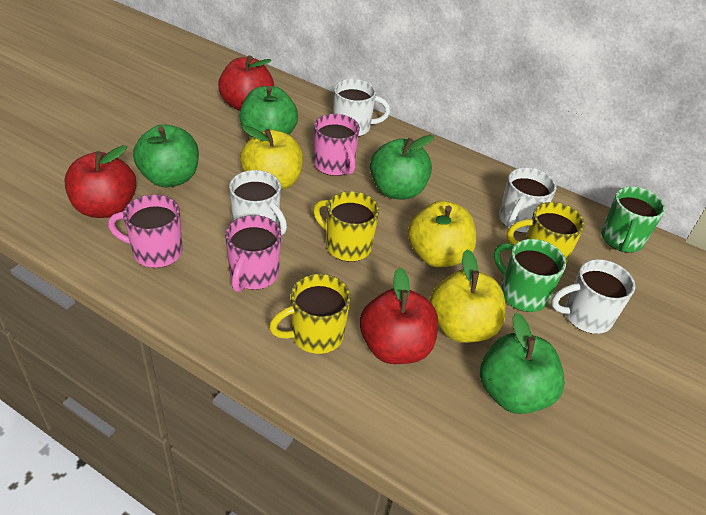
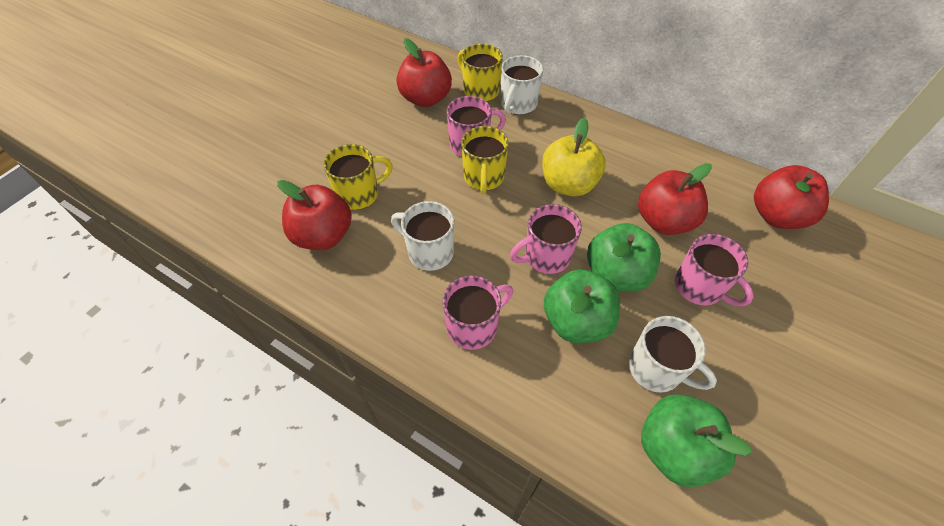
green apple: [133,124,199,187] [240,86,298,137] [370,135,434,200] [480,313,565,414] = 4 -> [544,269,620,343] [587,223,661,292] [641,394,752,487] = 3
green mug: [494,239,566,312] [601,186,665,253] = 2 -> none = 0
pink mug: [108,194,183,268] [225,215,281,292] [314,114,360,176] = 3 -> [443,275,513,350] [447,96,506,157] [510,204,582,274] [675,234,754,306] = 4
red apple: [65,145,136,218] [218,55,274,111] [360,267,438,364] = 3 -> [277,180,352,250] [397,38,452,107] [638,163,712,235] [754,165,829,229] = 4
white mug: [229,170,287,235] [333,79,390,136] [499,167,557,233] [551,259,636,334] = 4 -> [391,201,454,271] [501,55,543,115] [629,316,717,392] = 3
yellow apple: [240,125,303,190] [408,201,476,267] [429,249,506,343] = 3 -> [542,118,606,197] = 1

